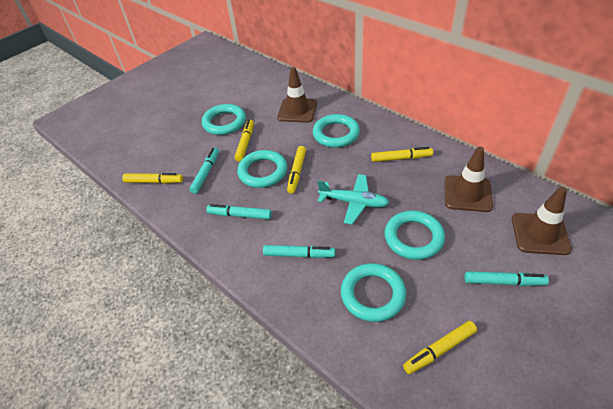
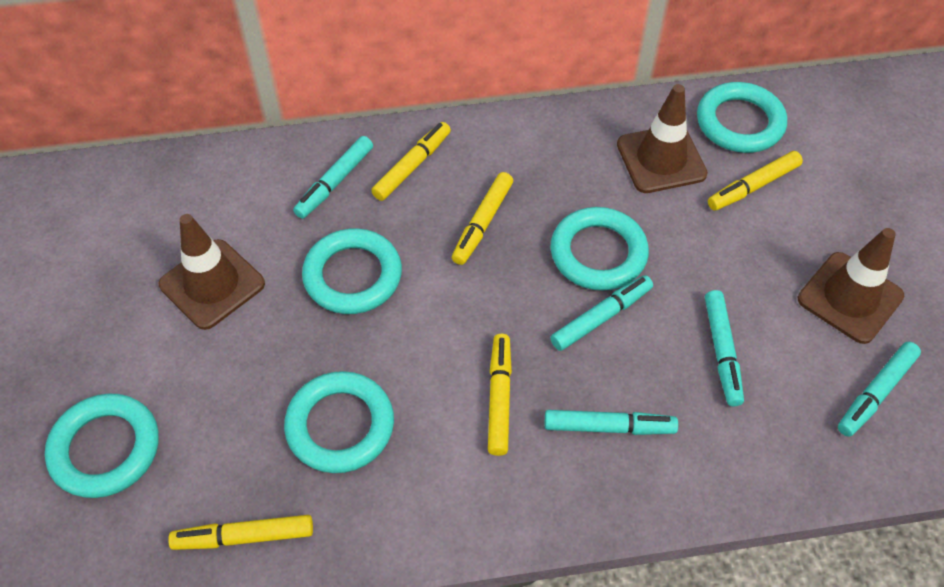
turquoise marker: [190,147,219,194] [206,204,272,219] [263,245,335,258] [465,271,549,286] = 4 -> [293,136,373,219] [545,410,678,435] [550,275,653,351] [705,290,744,406] [838,342,921,437] = 5
turquoise plane: [318,174,389,225] = 1 -> none = 0

